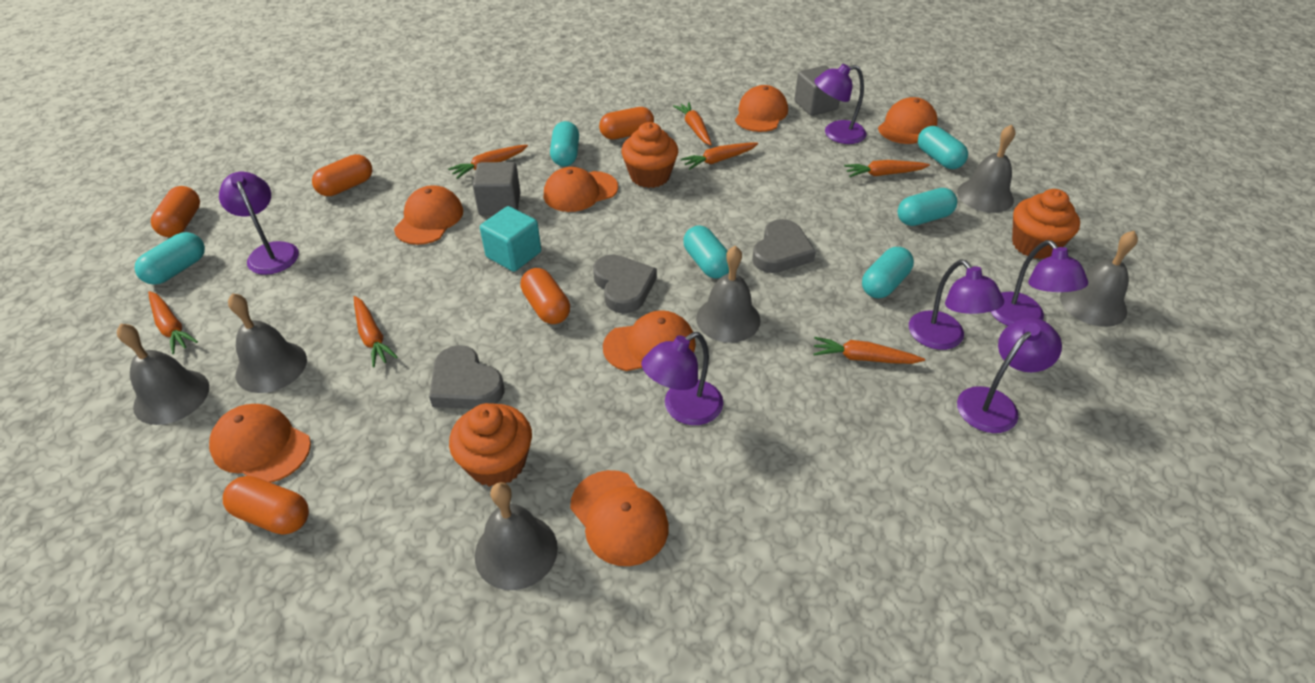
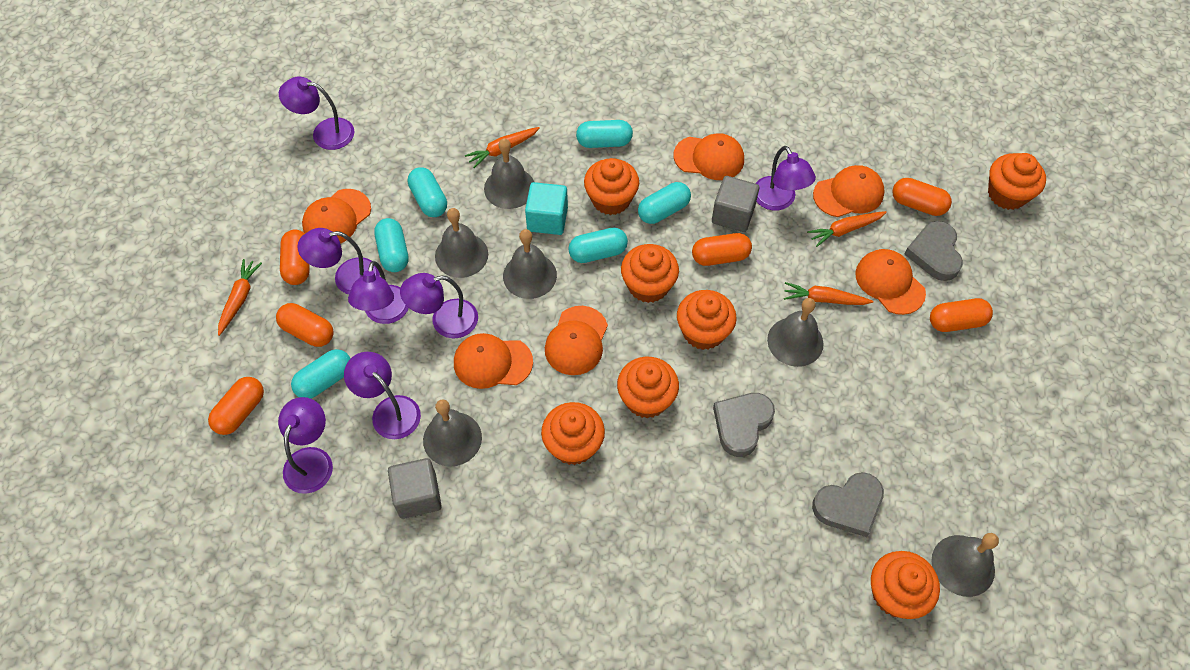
orange cap: [209,404,311,483] [394,185,463,245] [544,167,618,212] [570,470,669,566] [603,310,696,371] [735,85,788,132] [878,97,938,144] = 7 -> [302,189,371,244] [454,333,533,389] [545,306,608,375] [674,133,744,180] [813,165,885,217] [855,249,926,315] = 6
orange capsule: [151,186,200,238] [223,476,309,535] [312,154,372,196] [520,268,570,324] [599,107,654,140] = 5 -> [208,377,264,435] [276,303,334,347] [280,230,310,285] [692,233,752,266] [892,178,952,216] [930,298,993,332] = 6
orange carrot: [148,291,198,354] [354,296,398,368] [448,145,528,179] [673,102,712,145] [681,142,758,170] [813,337,925,364] [844,160,930,177] = 7 -> [218,259,262,336] [465,127,540,168] [784,282,873,305] [807,211,887,247] = 4
orange cupcake: [449,403,532,487] [621,122,678,188] [1012,189,1080,259] = 3 -> [541,402,605,465] [584,158,639,215] [617,357,679,419] [621,244,679,303] [677,290,737,350] [871,551,940,619] [988,153,1046,210] = 7
purple lamp: [219,172,299,275] [641,332,723,425] [814,64,866,144] [909,259,1004,350] [957,318,1062,433] [991,240,1088,326] = 6 -> [278,397,333,494] [279,77,354,150] [297,228,380,294] [344,352,421,439] [348,261,409,324] [400,273,478,338] [755,146,816,211] = 7

